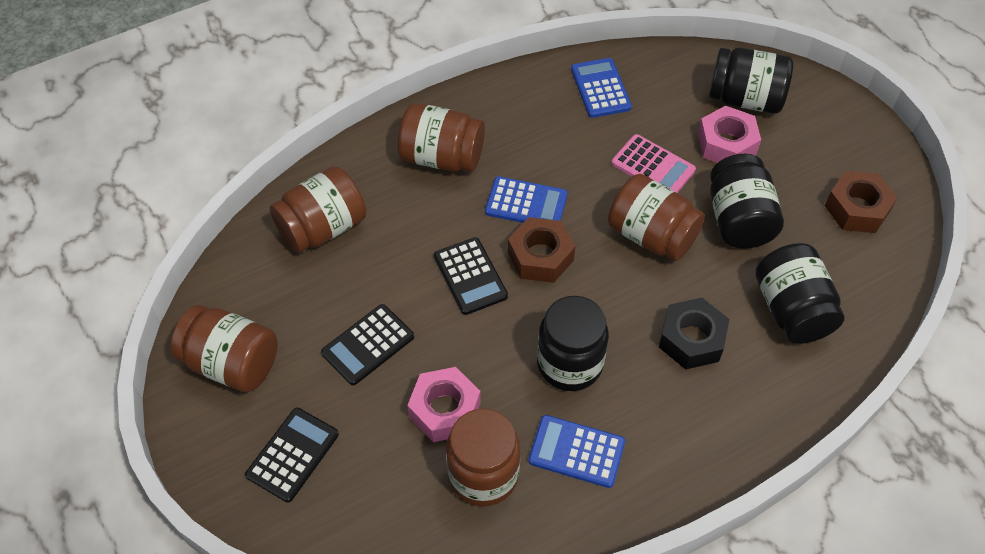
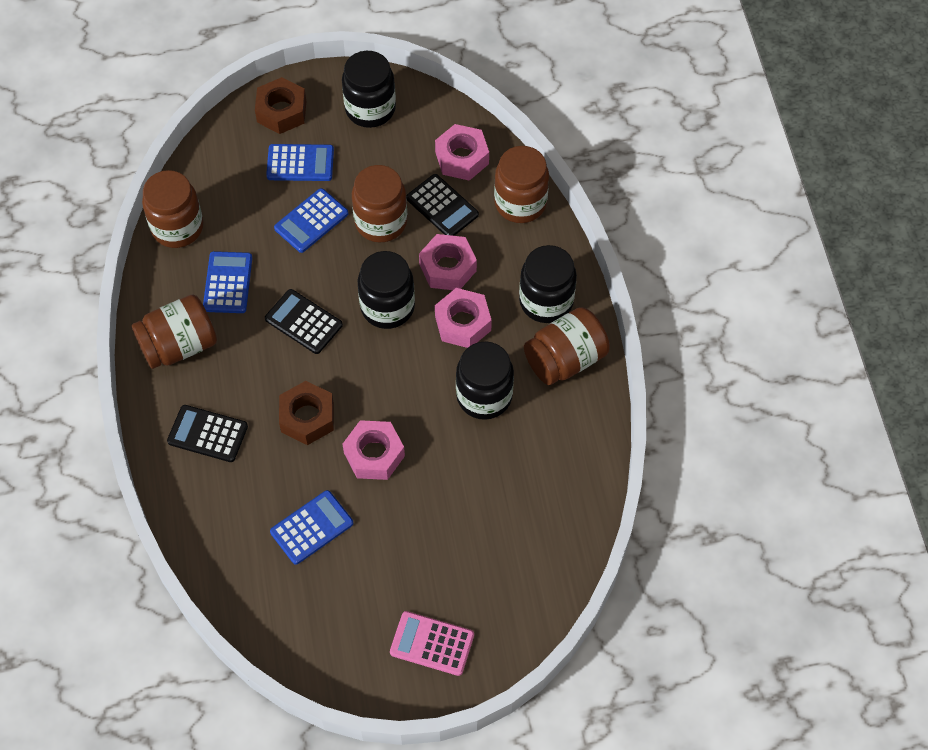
black nut: [659,298,729,370] = 1 -> none = 0
blue calculator: [485,176,568,223] [528,415,625,488] [571,58,632,118] = 3 -> [203,251,252,313] [266,144,334,181] [270,490,353,565] [274,188,348,253] = 4
pink nut: [407,367,481,442] [698,105,761,163] = 2 -> [343,420,405,480] [419,234,477,290] [435,124,489,181] [435,288,492,348] = 4

